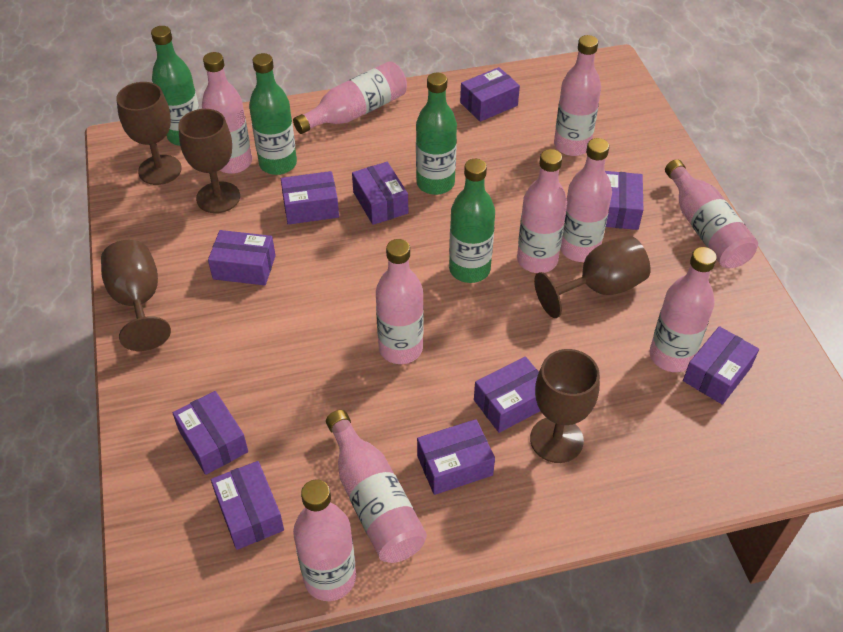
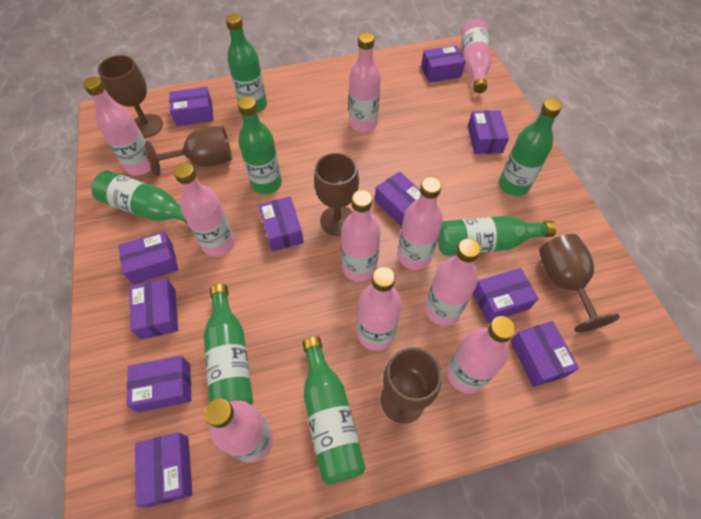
green bottle: [151,26,199,146] [249,53,297,175] [416,73,457,195] [449,159,495,283] = 4 -> [92,170,188,224] [204,284,253,405] [226,14,267,113] [238,96,282,195] [302,336,366,485] [438,216,556,256] [499,98,562,196] = 7
purple box: [173,391,248,475] [208,230,276,285] [211,461,284,550] [281,171,339,225] [352,162,408,225] [417,419,495,495] [460,67,520,122] [474,356,540,433] [605,171,643,230] [683,326,759,405] = 10 -> [118,231,178,285] [126,356,191,412] [130,278,178,340] [135,432,192,507] [169,87,214,126] [258,196,304,252] [375,171,421,227] [421,45,465,83] [468,110,509,154] [473,268,539,322] [510,321,579,387] = 11

